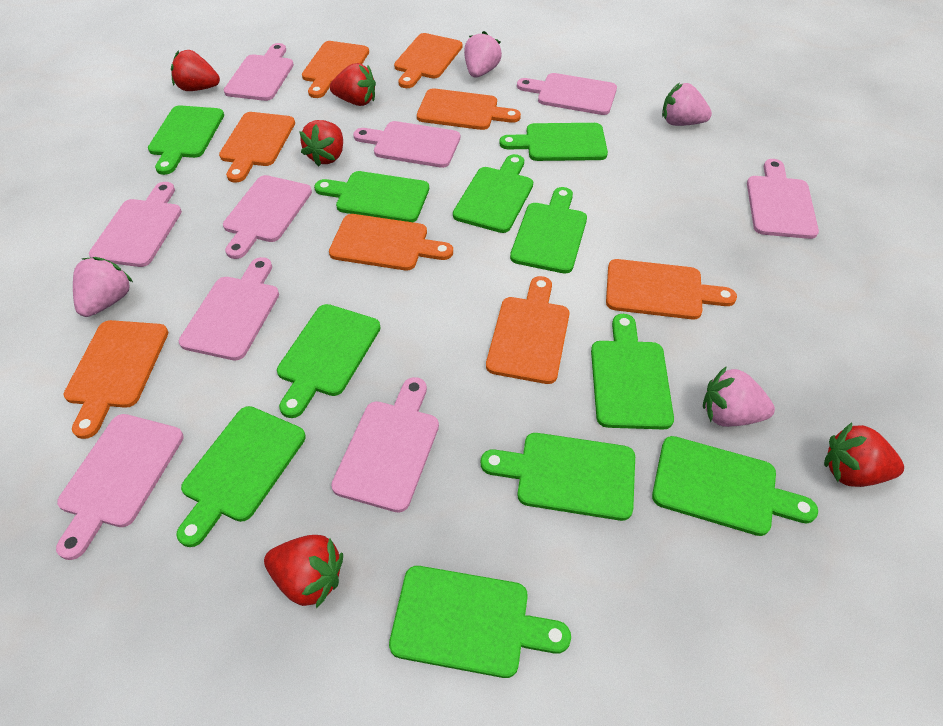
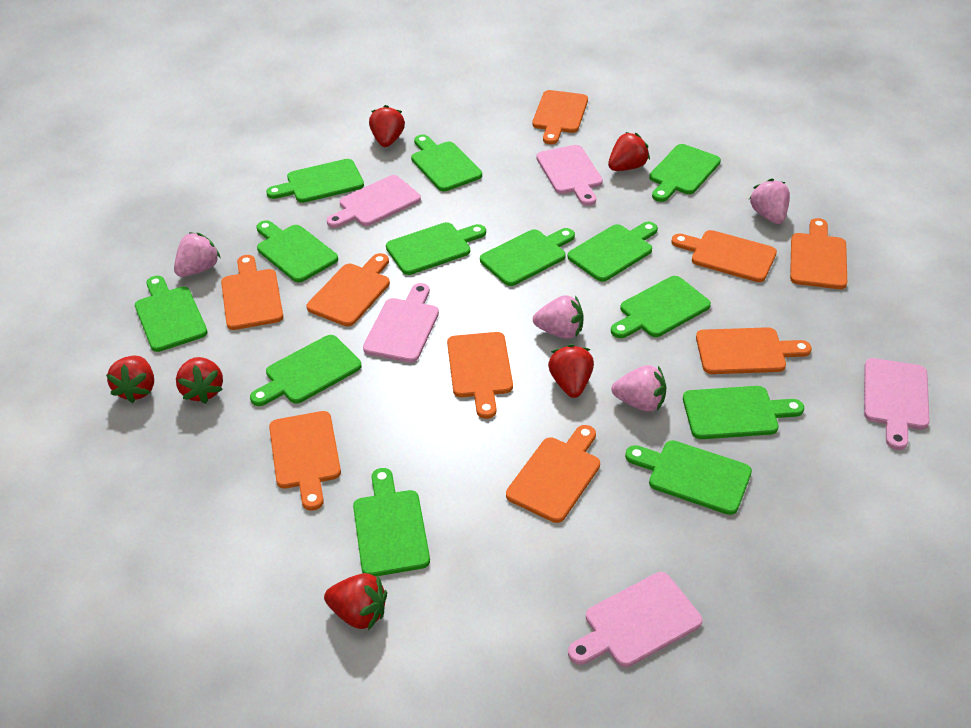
green cutting board: [148,105,224,175] [176,406,306,547] [277,304,381,418] [314,171,429,222] [389,566,571,678] [453,154,533,233] [481,433,635,521] [499,123,608,161] [510,187,587,274] [591,314,674,430] [652,436,818,536] = 11 -> [135,276,208,352] [250,335,361,406] [257,220,338,283] [266,159,364,203] [353,468,430,577] [386,222,486,275] [411,135,482,191] [480,228,575,286] [567,222,658,282] [611,276,711,338] [625,440,752,515] [649,144,721,202] [683,386,804,439] = 13
orange cutting board: [64,320,168,439] [219,112,295,182] [302,41,369,98] [329,214,453,270] [394,33,462,88] [417,88,521,130] [486,276,569,384] [606,259,737,319] = 8 -> [221,255,283,330] [269,411,341,511] [307,253,390,326] [447,332,513,419] [506,425,600,523] [532,90,588,144] [671,230,777,282] [696,327,812,374] [790,218,847,289] = 9
pink cutting board: [56,414,184,560] [89,182,182,267] [179,257,279,360] [223,175,312,259] [224,43,294,101] [331,377,439,513] [353,121,460,168] [517,73,617,115] [747,159,819,239] = 9 -> [327,175,421,228] [363,283,439,363] [536,145,603,206] [568,572,703,667] [864,358,930,450] = 5
red strawberry: [171,50,220,91] [264,535,343,609] [299,120,343,166] [330,63,376,106] [824,422,904,487] = 5 -> [106,356,154,403] [176,357,223,404] [324,573,387,630] [369,105,405,147] [548,344,594,398] [608,132,650,171] = 6

